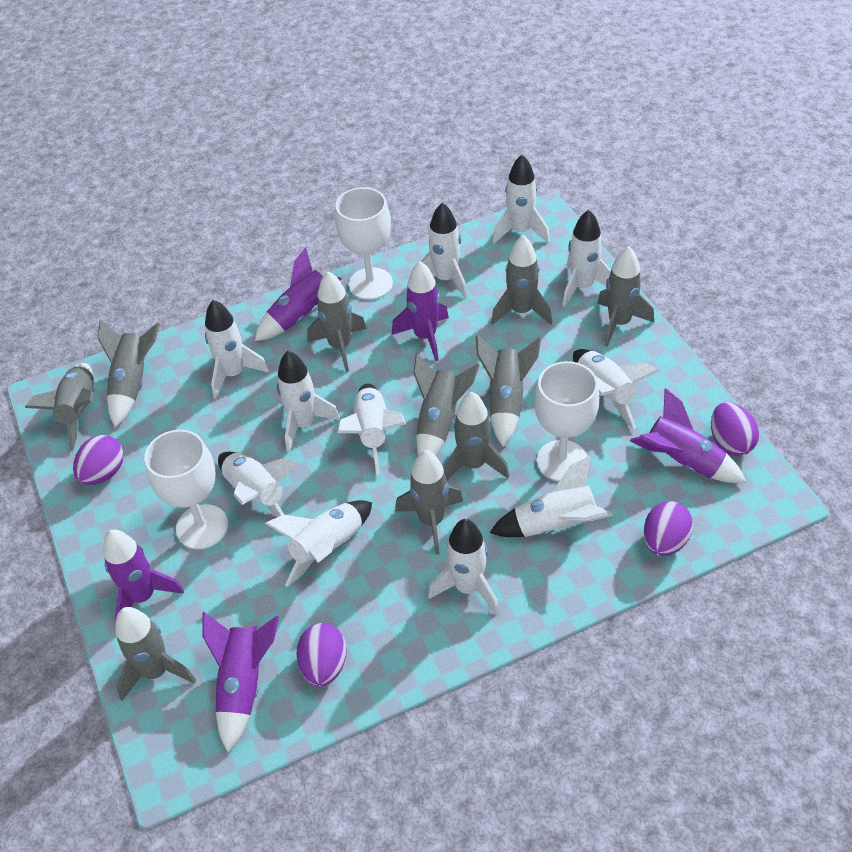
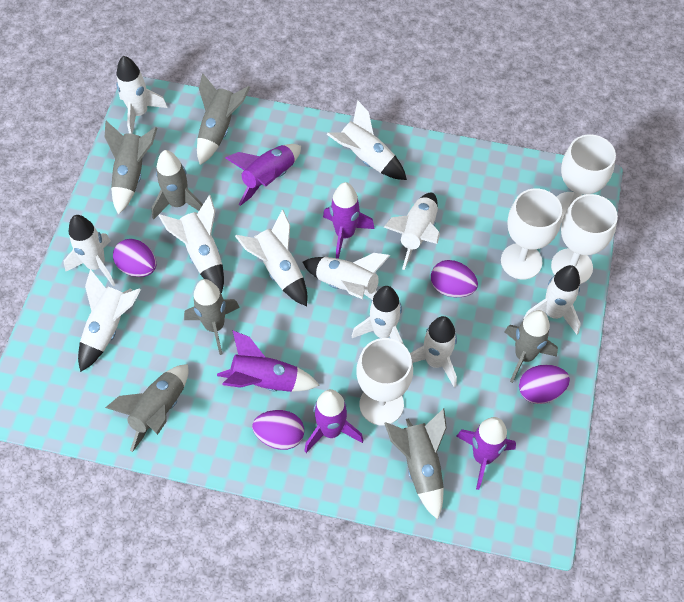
grey rocket: [25,363,94,451] [98,320,160,428] [115,607,196,701] [307,272,367,372] [395,450,463,554] [413,353,480,456] [443,391,509,480] [476,335,541,447] [491,235,552,325] [597,246,654,346] = 10 -> [105,121,157,214] [105,364,188,452] [152,150,203,219] [184,279,240,355] [197,73,250,165] [384,408,447,520] [505,310,558,383] = 7
white goblet: [144,430,228,549] [335,187,393,300] [534,361,599,482] = 3 -> [356,338,413,425] [501,189,562,280] [551,194,618,284] [557,134,616,223] = 4

